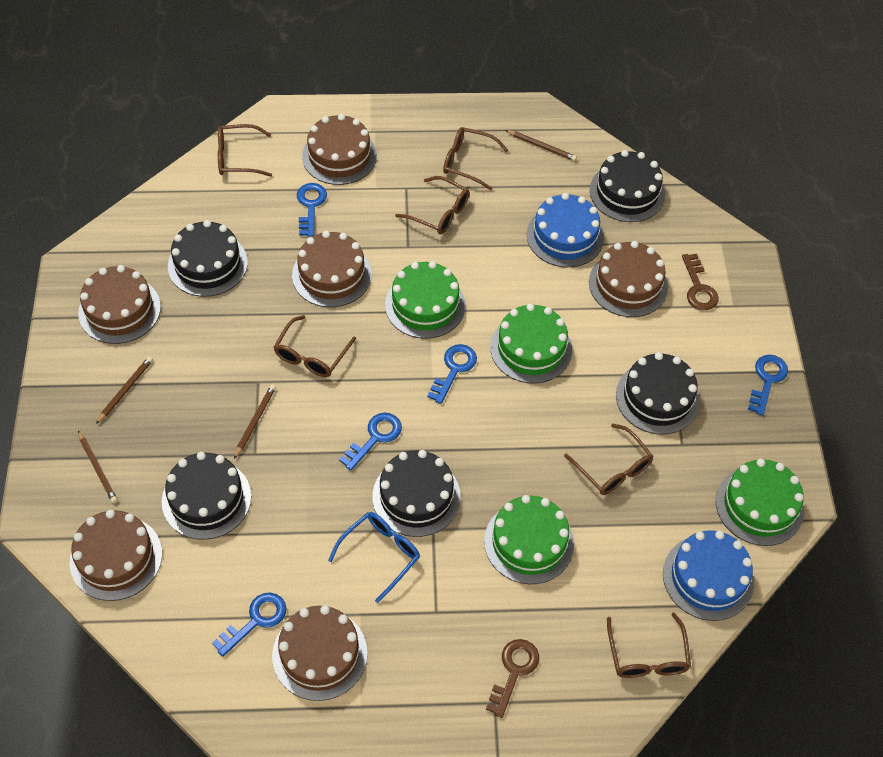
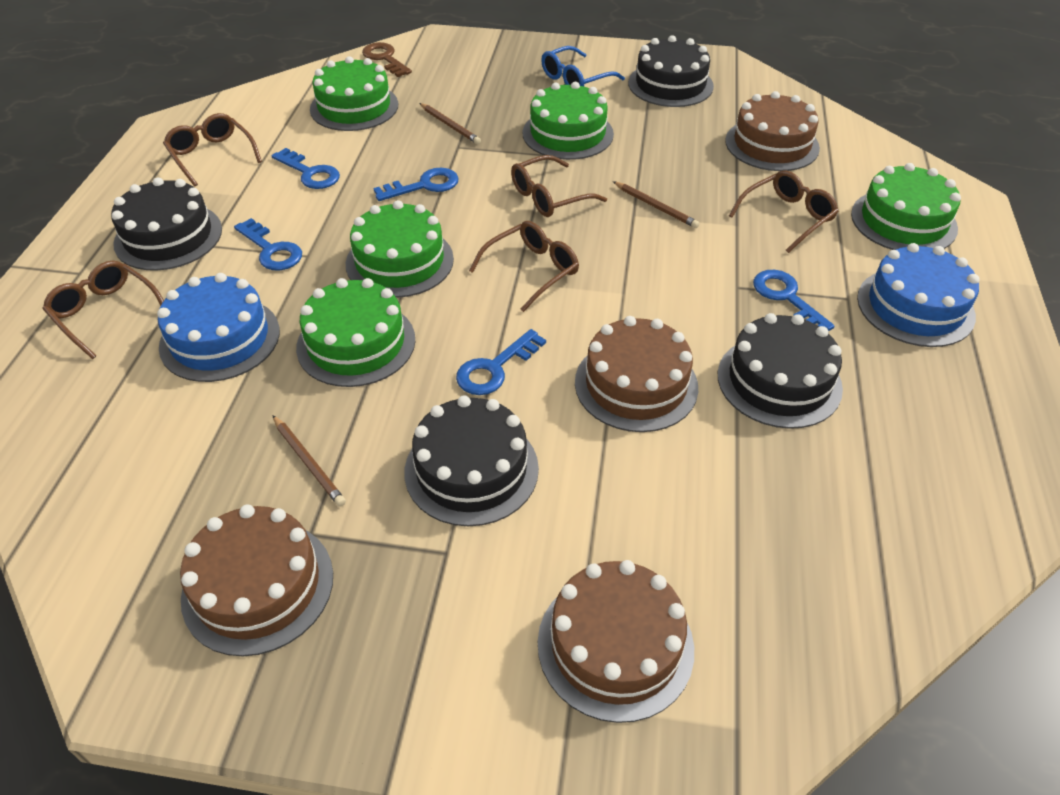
black cake: [162,452,251,540] [168,220,248,297] [372,450,461,537] [590,150,665,222] [616,352,700,434] = 5 -> [111,178,222,271] [405,395,539,526] [628,35,714,107] [718,313,843,429] = 4
brown cake: [69,510,162,601] [78,265,161,344] [272,605,367,701] [292,231,372,307] [302,114,377,185] [589,241,668,317] = 6 -> [180,505,333,656] [538,560,694,723] [575,316,698,432] [725,91,820,171] = 4
brown glasses: [218,124,272,177] [274,315,356,377] [395,176,470,234] [443,127,509,190] [564,424,653,495] [607,613,691,678] = 6 -> [42,261,164,359] [163,113,262,186] [469,221,579,312] [511,155,607,217] [729,170,839,253] = 5
brown key: [486,639,539,718] [682,253,718,310] = 2 -> [362,42,412,77] = 1
brown pencil: [78,431,118,503] [96,356,153,424] [234,385,276,459] [505,130,577,161] = 4 -> [272,415,346,507] [419,103,481,144] [613,181,700,228] = 3
green cake: [385,261,466,339] [484,495,574,584] [490,303,572,383] [716,459,804,546] = 4 -> [296,278,415,387] [310,56,398,131] [346,200,454,298] [523,82,614,160] [851,163,961,250] = 5

